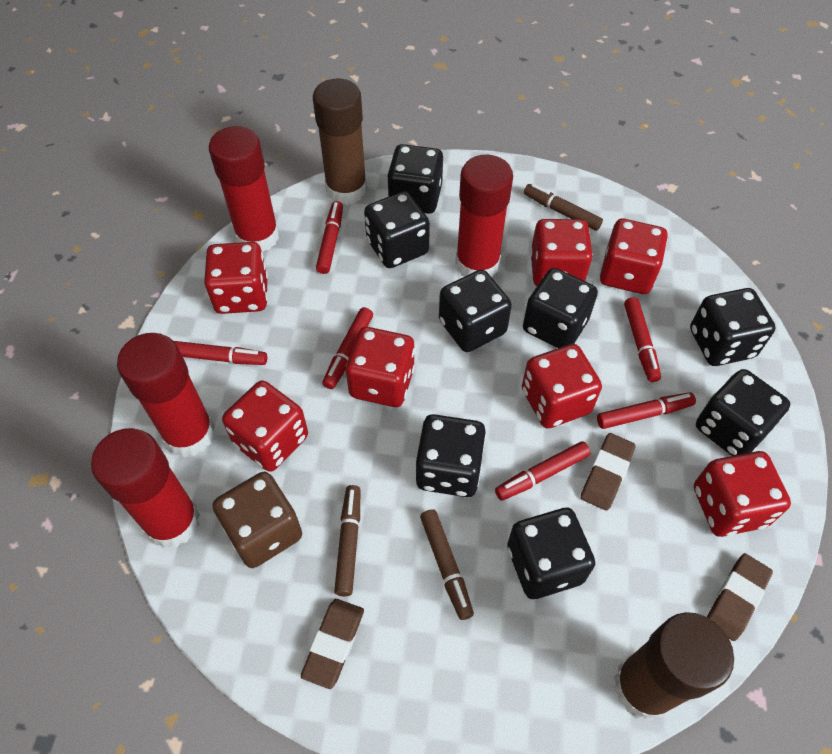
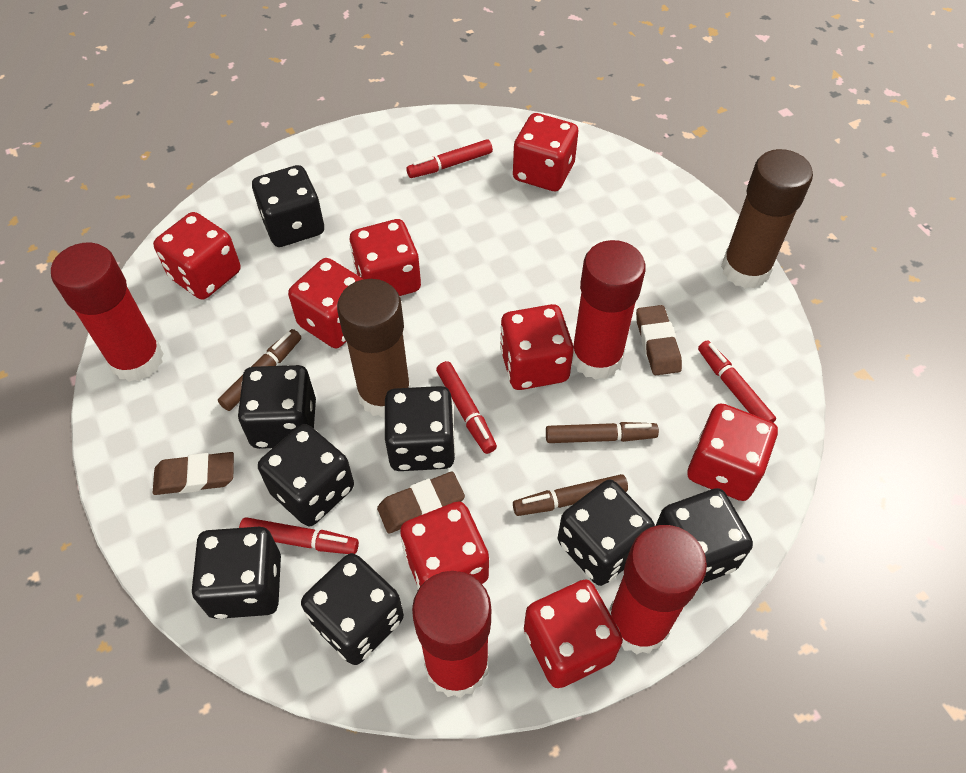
brown dice: [213,472,302,568] = 1 -> none = 0
red dice: [204,242,268,314] [222,380,308,472] [346,327,415,407] [522,344,602,428] [530,219,593,286] [600,219,668,294] [694,451,791,537] = 7 -> [153,212,241,300] [288,258,363,348] [350,219,421,296] [400,501,489,589] [500,304,574,390] [513,113,578,191] [524,580,623,688] [688,403,778,501] = 8
red marker: [174,341,267,365] [316,201,343,274] [322,307,373,389] [495,441,591,501] [597,392,696,429] [624,297,661,382] = 6 -> [239,517,359,554] [406,139,493,178] [436,361,497,454] [698,340,776,423] = 4

